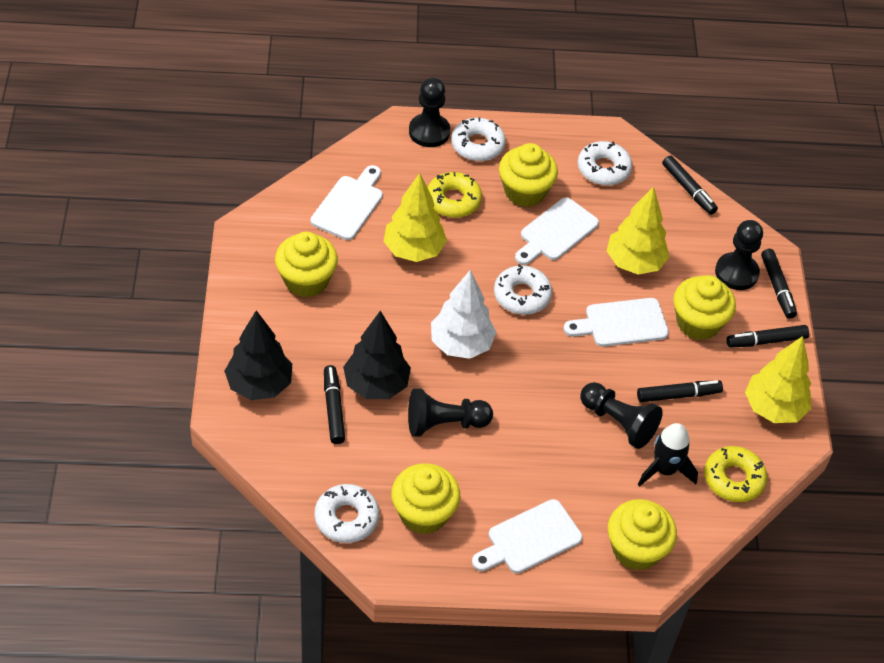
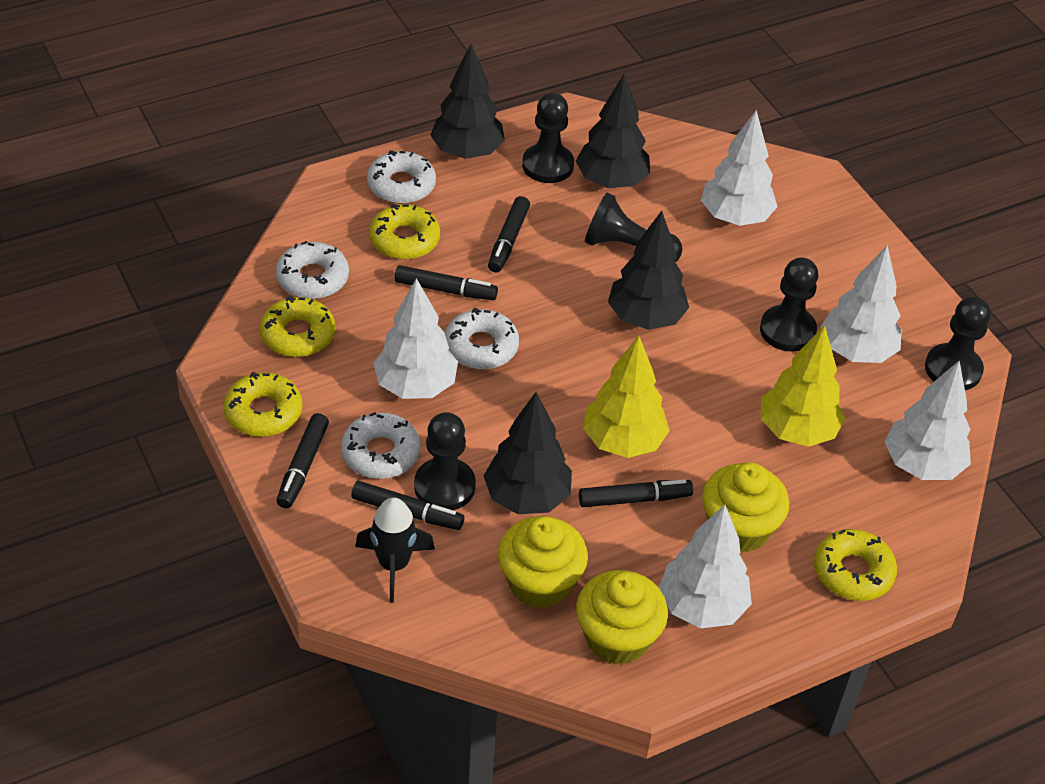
black pawn: [408,388,493,436] [409,78,450,147] [580,382,663,449] [715,220,763,290] = 4 -> [414,412,476,510] [522,93,574,183] [585,193,682,262] [760,257,818,351] [925,297,991,390] = 5
black tree: [224,310,292,400] [343,311,411,399] = 2 -> [430,44,505,159] [484,392,572,514] [576,73,650,188] [608,211,689,330] = 4
white cutting board: [310,165,383,240] [472,499,583,573] [515,197,599,265] [564,298,669,347] = 4 -> none = 0
white tree: [431,269,496,359] = 1 -> [373,278,458,399] [659,505,752,628] [701,110,778,226] [820,246,902,363] [885,361,971,480] = 5
yellow cupcake: [275,232,338,298] [391,463,460,534] [499,143,558,207] [608,499,677,570] [673,275,736,340] = 5 -> [498,516,588,609] [576,570,668,665] [702,462,789,553] = 3
yellow donut: [427,172,482,218] [704,446,767,502] = 2 -> [224,372,302,437] [260,296,335,357] [369,203,440,259] [814,529,897,601] = 4
yellow tree: [383,173,447,262] [607,186,670,275] [745,336,811,423] = 3 -> [583,336,670,458] [761,325,845,447] = 2

